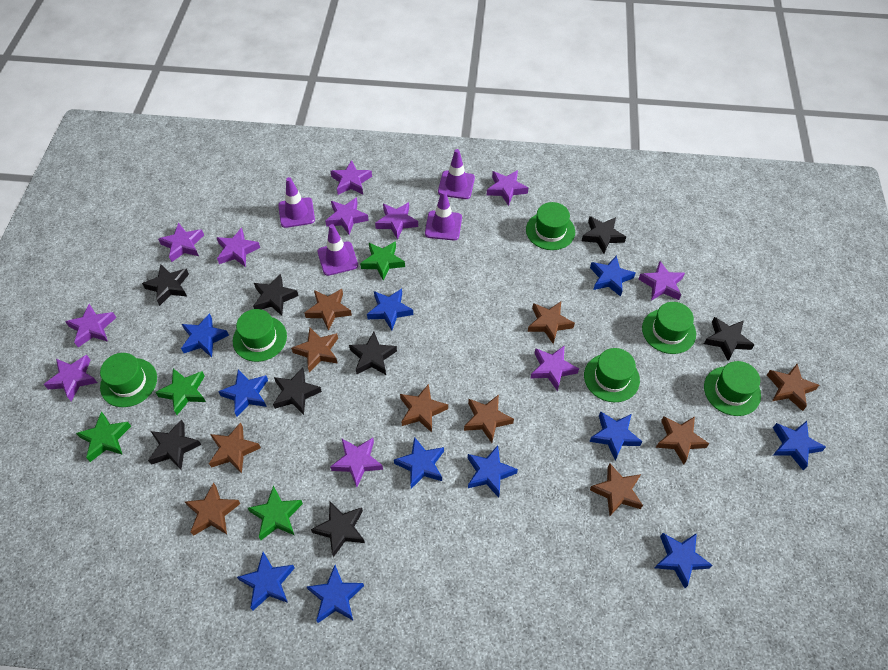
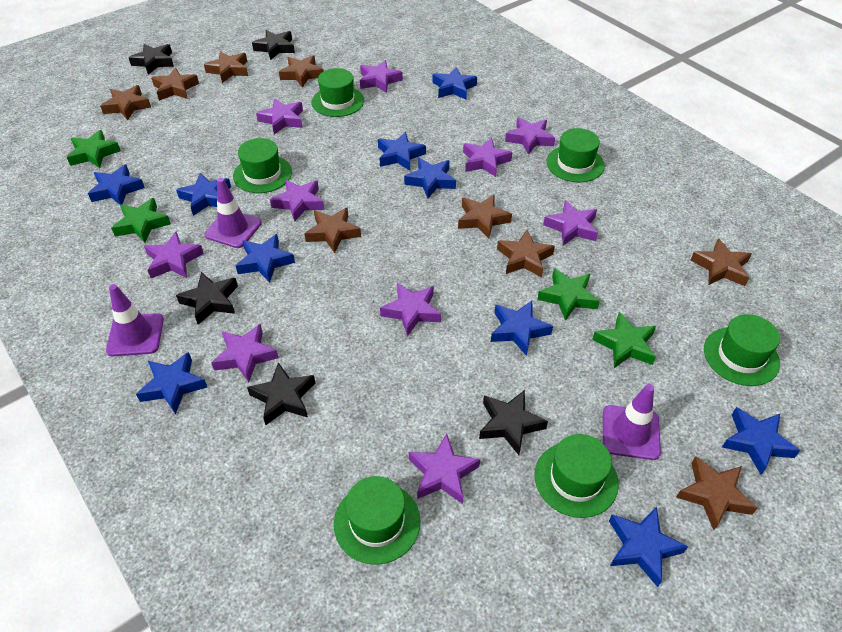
black star: [142,264,189,306] [148,419,201,470] [253,274,299,316] [273,367,322,415] [311,502,365,557] [349,332,397,375] [582,216,626,253] [704,317,754,361] = 8 -> [128,44,174,75] [176,272,238,325] [247,362,315,425] [252,30,295,60] [479,390,548,455] = 5
blue star: [181,313,229,357] [218,369,268,416] [237,552,295,610] [306,565,364,623] [367,289,413,331] [394,437,444,489] [468,446,518,498] [589,411,643,460] [590,255,635,297] [655,533,713,588] [772,421,826,471] = 11 -> [88,164,145,205] [136,352,207,414] [176,173,231,216] [236,234,295,283] [378,132,426,171] [404,158,456,198] [432,67,477,99] [491,301,553,356] [609,507,688,587] [722,407,800,475] = 10
brown star: [185,482,240,536] [209,422,261,473] [291,328,338,373] [304,289,352,331] [400,384,448,433] [464,395,514,443] [528,302,575,344] [590,463,643,516] [656,416,709,464] [767,364,820,411] = 10 -> [100,85,151,120] [151,68,199,101] [204,51,248,83] [279,55,324,88] [304,208,361,253] [458,194,512,239] [497,230,555,278] [676,456,757,530] [690,238,752,286] = 9
purple star: [43,355,97,401] [65,304,116,347] [158,223,204,262] [216,228,260,267] [325,197,369,235] [330,160,372,195] [330,438,383,487] [375,202,418,240] [487,170,528,206] [530,346,579,391] [638,261,685,301] = 11 -> [144,231,204,278] [211,324,279,382] [256,99,303,134] [270,179,324,222] [360,60,403,93] [380,283,441,336] [409,434,480,504] [463,137,512,177] [505,117,555,155] [543,200,598,246] = 10
purple traffic cone: [278,177,315,228] [318,224,358,276] [425,190,462,240] [438,149,475,199] = 4 -> [106,284,164,356] [204,178,262,248] [603,384,661,460] = 3

